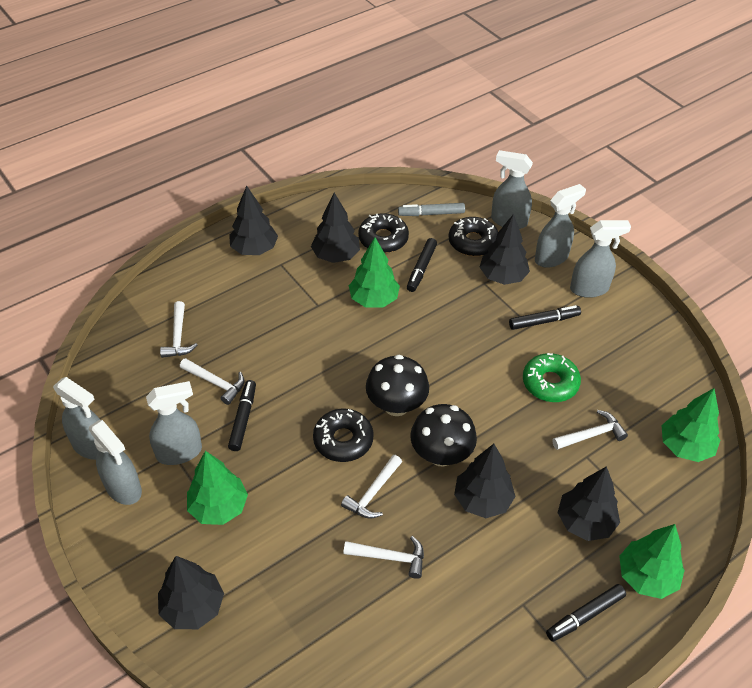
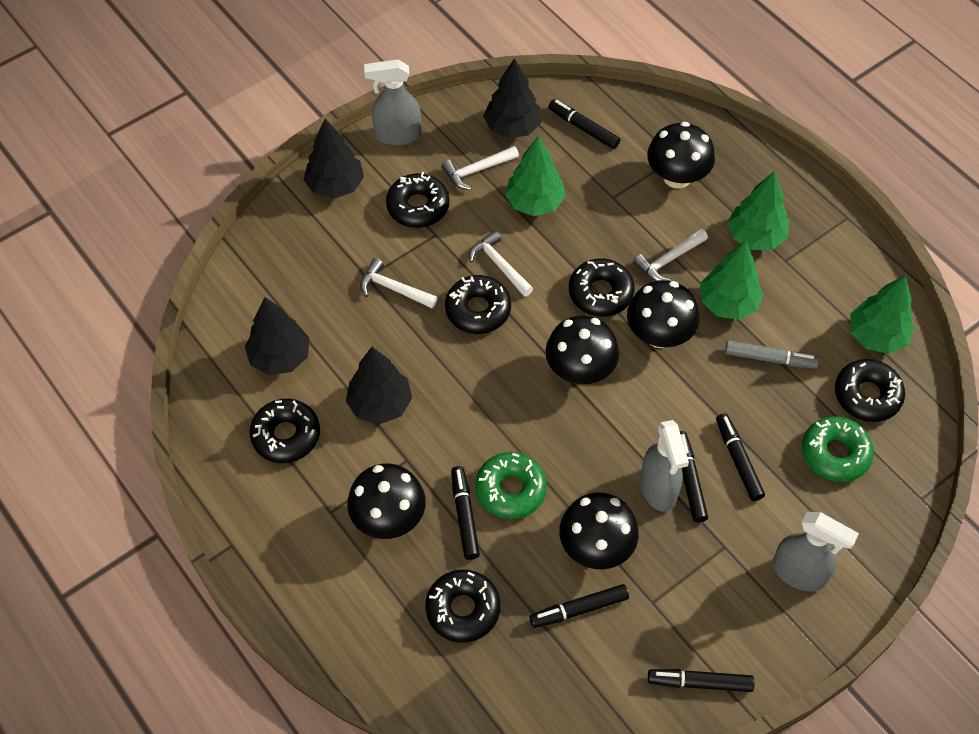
black donut: [313,408,374,462] [358,213,409,253] [448,217,498,256] = 3 -> [249,399,320,463] [386,172,449,228] [425,570,500,643] [445,275,511,334] [569,258,635,317] [835,359,905,422] = 6
black marker: [228,380,256,451] [407,238,437,292] [509,305,581,330] [546,584,626,642] = 4 -> [451,466,480,560] [529,584,629,628] [548,99,620,149] [648,669,754,692] [680,431,708,523] [716,413,765,501] = 6
black mushroom: [366,355,429,416] [410,404,477,466] = 2 -> [347,463,426,539] [545,316,619,384] [559,492,639,569] [627,280,700,348] [647,122,715,189] = 5
black tree: [158,556,224,629] [229,186,278,255] [311,193,360,263] [454,444,515,518] [480,214,530,285] [558,466,620,541] = 6 -> [245,297,310,375] [304,119,364,199] [346,347,412,424] [483,58,541,138] = 4
green donut: [523,353,581,402] = 1 -> [475,452,547,519] [802,416,874,482] = 2
grey spray bottle: [53,377,100,460] [89,420,142,505] [146,381,202,465] [491,150,533,229] [535,184,586,268] [570,220,631,298] = 6 -> [364,59,421,145] [640,420,689,512] [773,512,859,592] = 3
white hammer: [160,301,198,358] [180,358,245,405] [341,455,402,519] [343,536,424,579] [552,410,628,450] = 5 -> [360,258,437,308] [442,146,519,190] [469,230,533,297] [633,229,708,281] = 4

